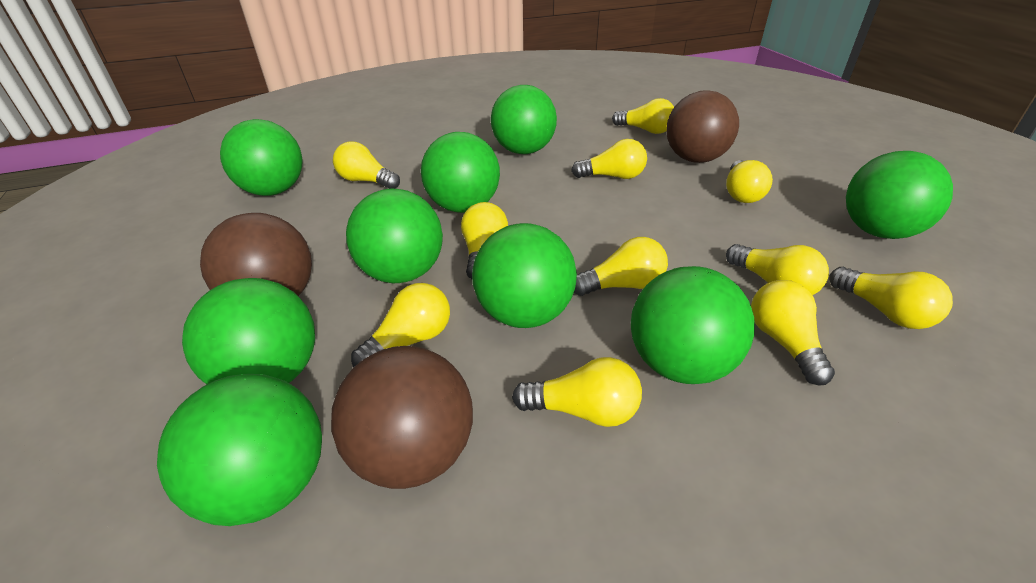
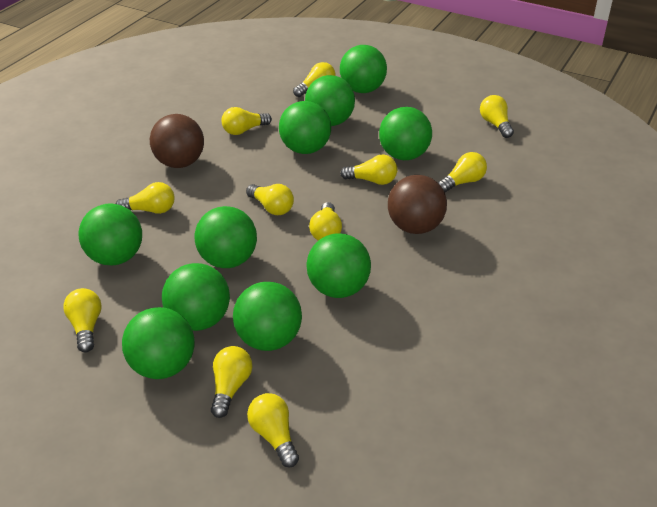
brown ball: [200,213,312,296] [331,346,473,489] [666,90,739,163] = 3 -> [150,114,204,168] [388,175,447,234] = 2
green ball: [157,374,322,526] [182,278,315,384] [220,119,302,196] [346,189,443,283] [421,132,500,213] [472,223,577,328] [491,85,557,154] [631,266,754,384] [846,151,953,239] = 9 -> [79,203,142,265] [122,307,195,379] [162,263,230,331] [195,206,257,268] [233,282,302,351] [279,101,331,154] [305,75,355,126] [306,233,371,298] [340,45,387,93] [379,107,432,160] = 10

